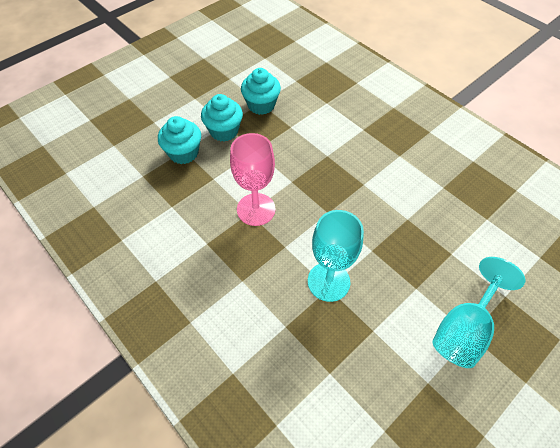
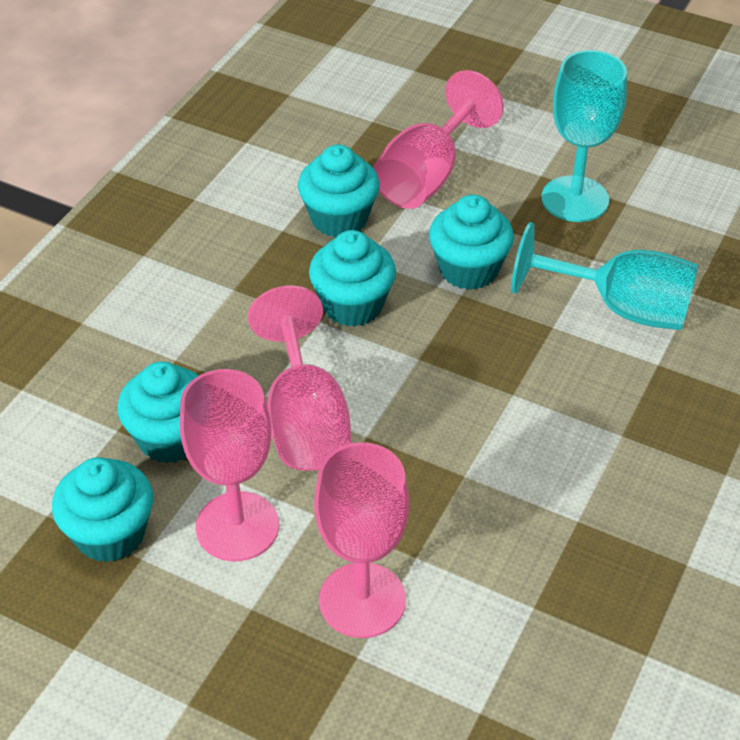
pink goblet: [230,133,276,226] = 1 -> [180,369,279,561] [248,285,352,471] [314,442,409,638] [373,70,504,209] = 4
turquoise cupcake: [158,116,201,164] [201,94,243,142] [241,68,281,115] = 3 -> [52,457,153,563] [117,361,199,463] [298,144,380,238] [309,230,396,327] [429,195,514,290] = 5

